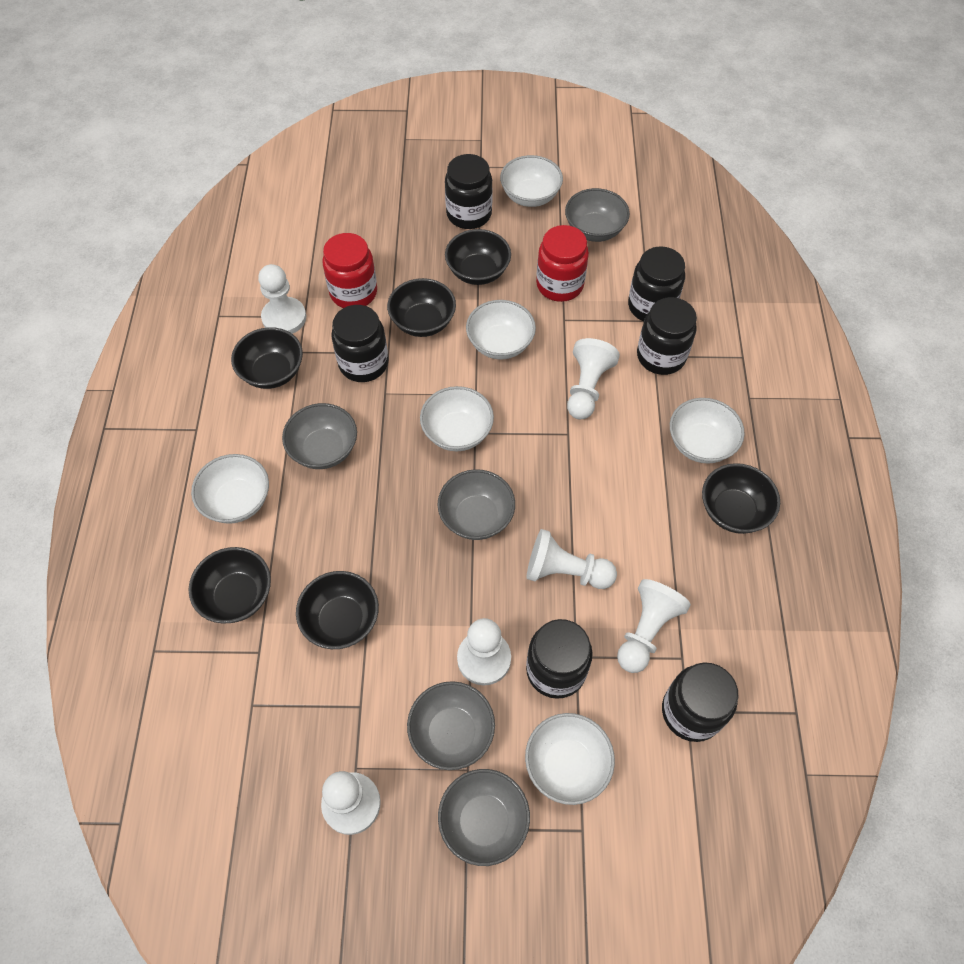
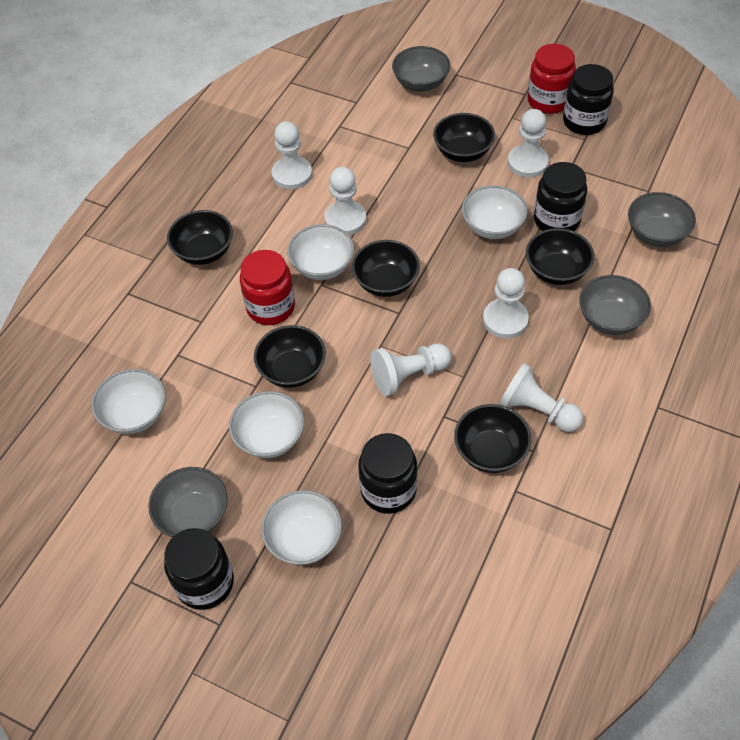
black jar: [331,305,388,382] [445,154,493,229] [526,619,593,699] [628,246,685,321] [637,297,697,375] [662,662,738,742] = 6 -> [164,528,234,610] [358,433,417,514] [534,162,587,231] [563,64,614,135] = 4
grey bowl: [282,403,357,469] [407,681,495,770] [437,469,515,540] [438,769,530,866] [565,188,630,242] = 5 -> [149,467,228,537] [392,46,450,92] [579,275,651,335] [628,192,696,247] = 4
white bowl: [191,454,269,524] [420,386,494,451] [466,300,536,360] [500,155,563,207] [525,713,615,805] [670,398,745,464] = 6 -> [92,369,166,434] [229,391,304,458] [261,490,342,565] [287,224,354,280] [462,185,528,239] = 5

